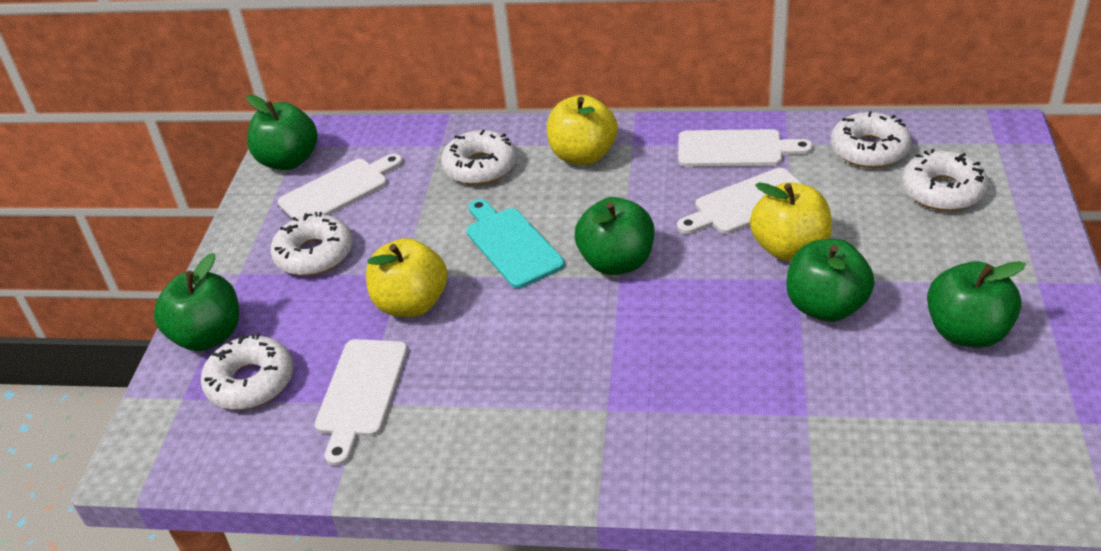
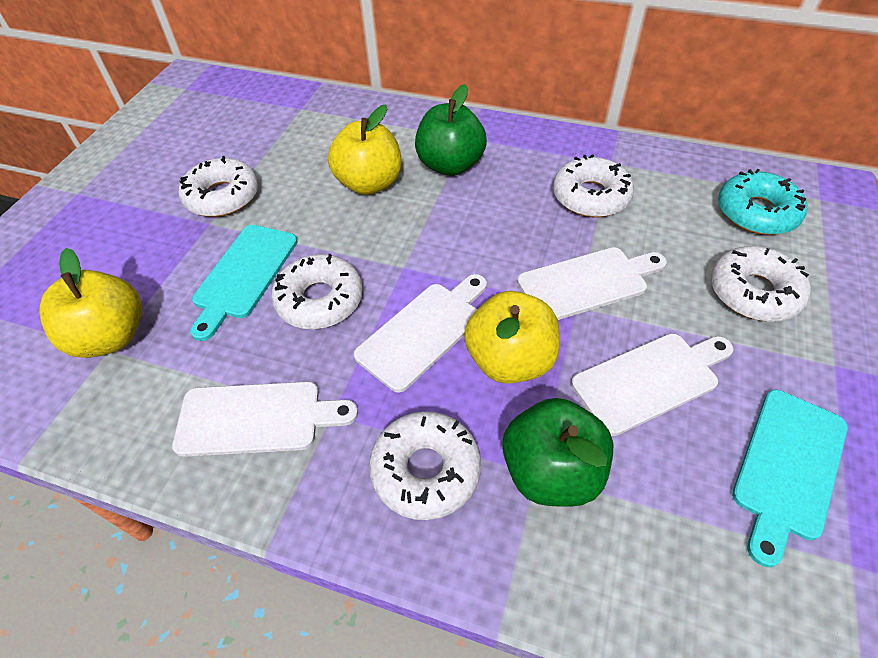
green apple: [154,253,239,351] [247,95,318,170] [575,197,654,275] [787,239,875,322] [927,261,1026,348] = 5 -> [415,84,487,176] [502,398,613,507] = 2
turquoise cutting board: [466,199,565,288] = 1 -> [190,225,298,341] [732,390,848,567] = 2
turquoise donut: none = 0 -> [718,169,807,235] = 1

